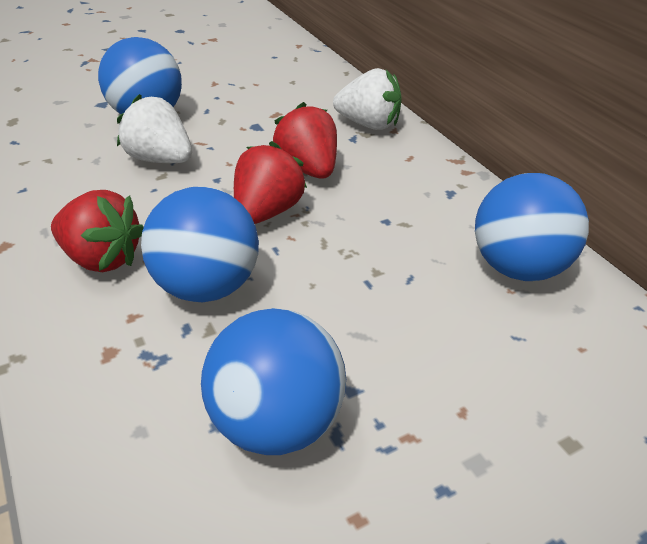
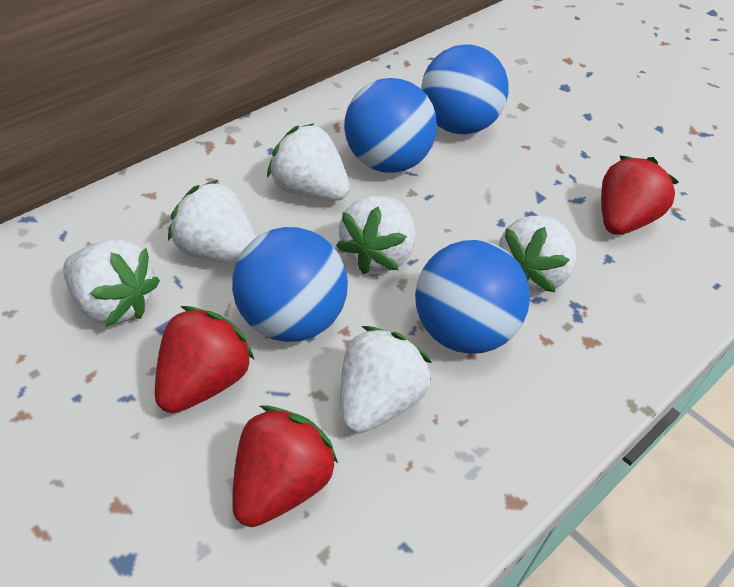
white strawberry: [117,94,192,163] [333,68,402,130] = 2 -> [63,239,160,327] [168,180,256,264] [267,123,350,201] [336,196,415,274] [340,326,432,434] [499,216,577,292] = 6

